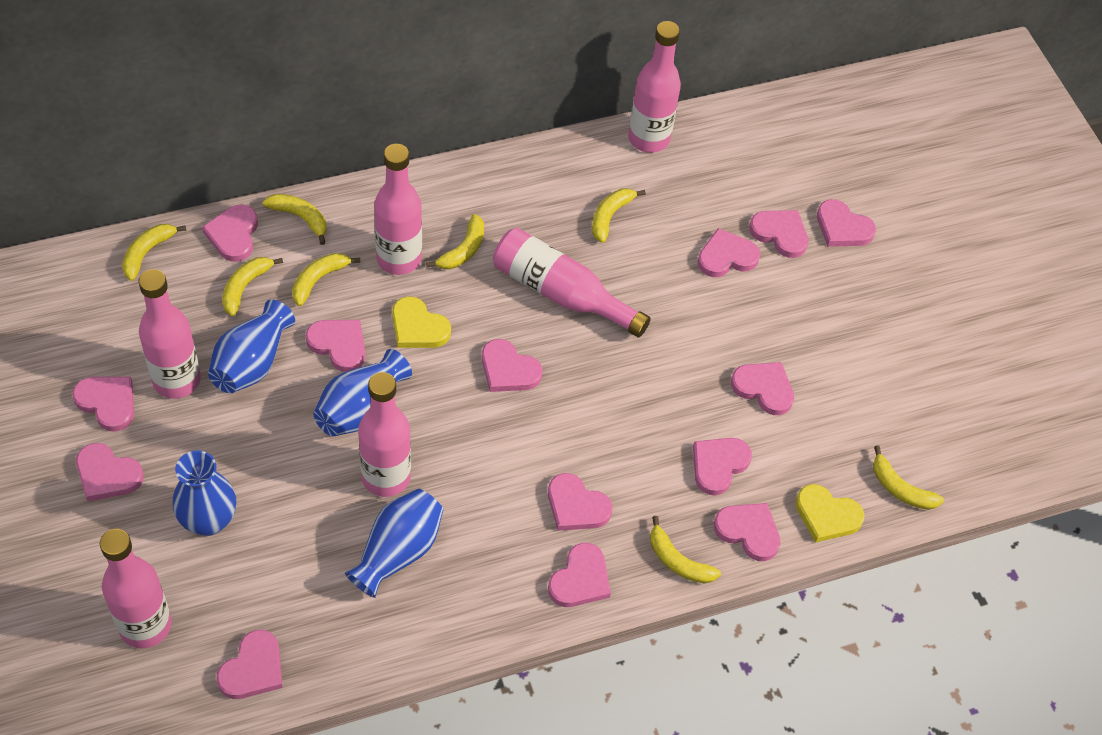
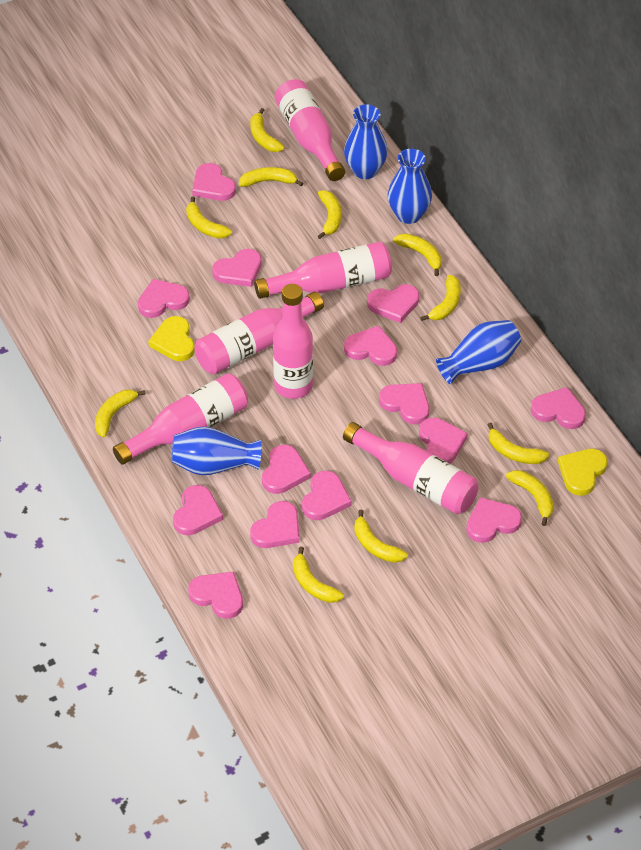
yellow banana: [122,224,186,281] [222,257,283,316] [263,194,327,245] [292,253,360,306] [426,214,484,269] [592,188,646,243] [650,516,721,584] [873,445,944,510] = 8 -> [95,389,146,438] [186,196,232,239] [239,167,303,187] [250,108,284,152] [293,547,344,603] [318,190,342,239] [354,510,408,563] [393,233,442,276] [420,275,461,321] [487,422,550,464] [506,470,554,526] = 11

